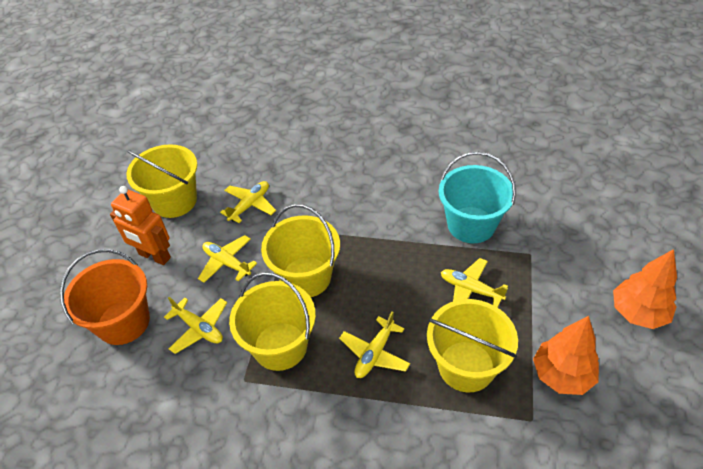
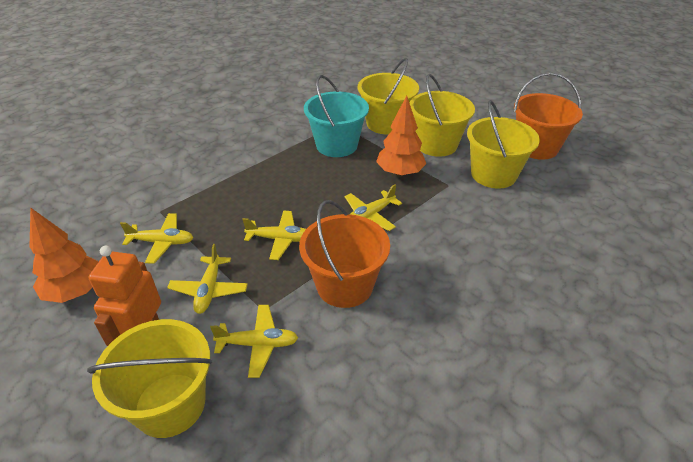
orange bucket: [60,249,150,345] = 1 -> [299,200,390,308] [514,73,583,160] = 2

